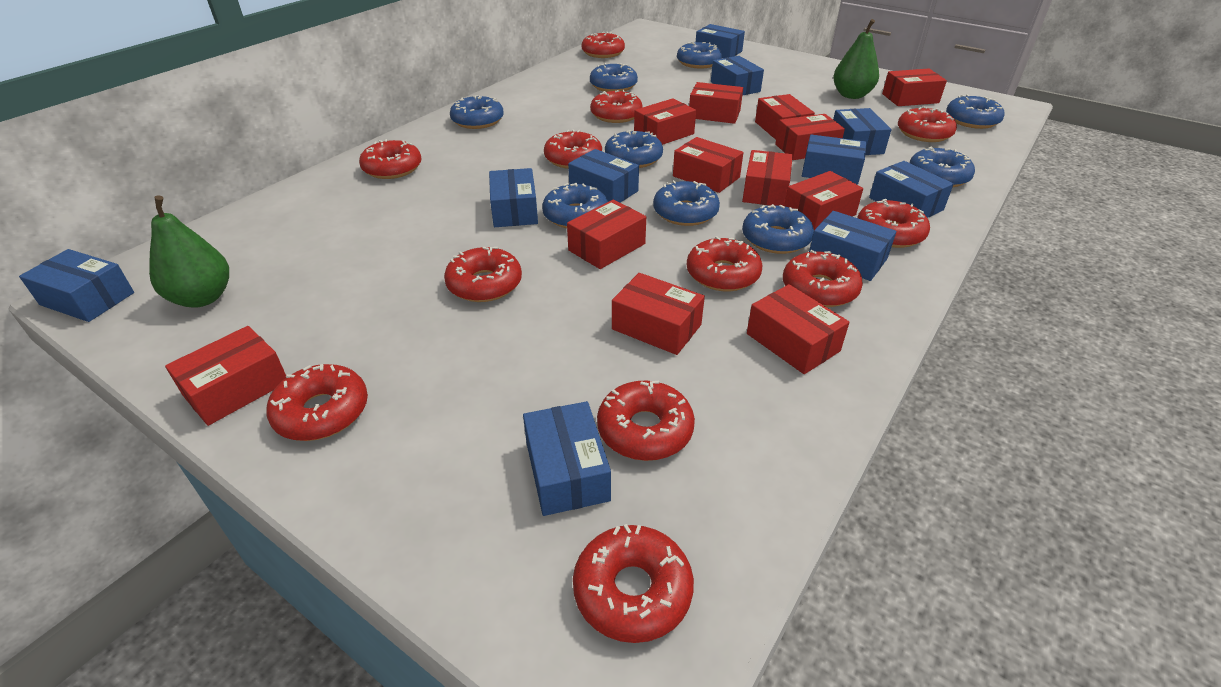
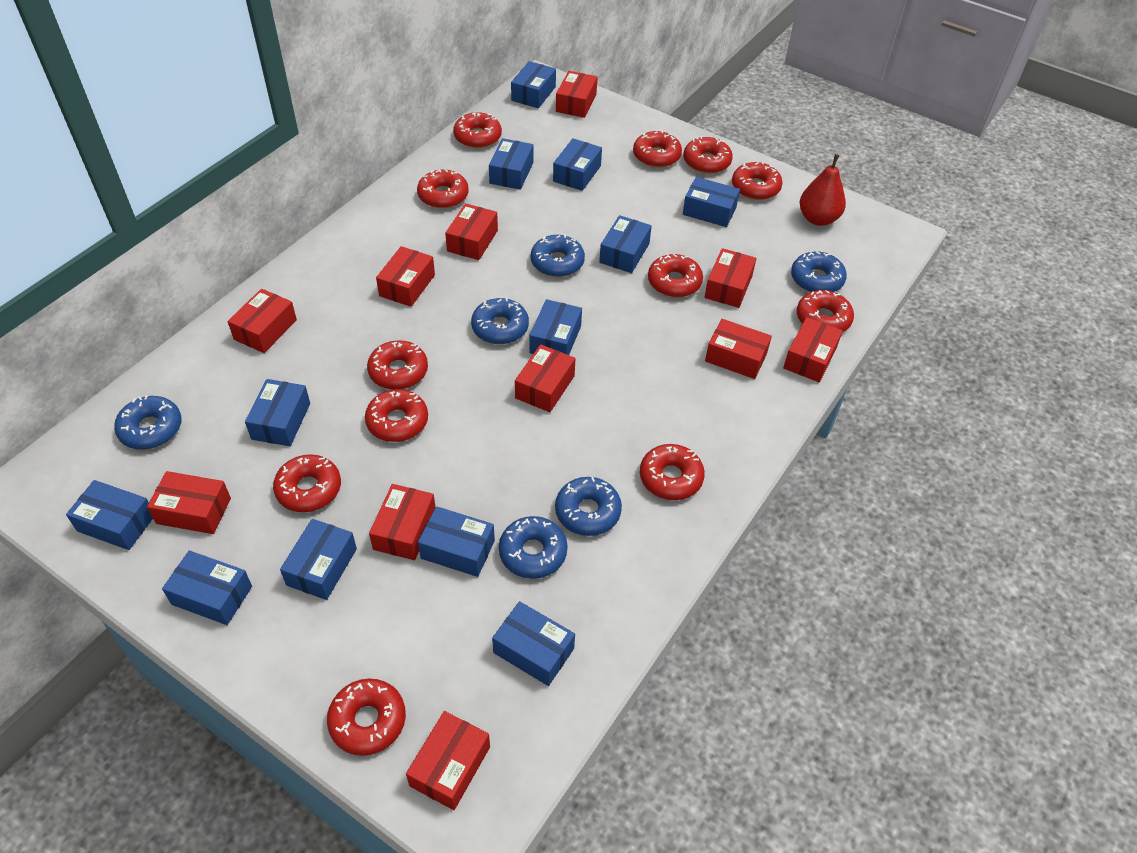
blue box: [19,249,134,322] [489,168,538,227] [523,401,611,516] [568,149,639,203] [696,24,745,58] [711,56,764,96] [802,134,866,185] [809,211,896,281] [833,108,892,155] [869,161,954,218] = 10 -> [66,480,153,550] [162,550,252,625] [245,379,310,446] [280,519,357,600] [418,506,495,577] [489,138,533,190] [492,601,575,686] [511,61,556,108] [530,299,582,355] [553,138,602,191] [599,215,652,273] [683,177,740,227] = 12
blue donut: [450,95,504,129] [542,183,608,228] [590,63,638,92] [605,130,663,168] [653,180,720,226] [677,41,722,68] [742,204,814,254] [909,146,975,187] [946,94,1005,129] = 9 -> [114,395,181,449] [471,298,529,344] [499,516,568,579] [531,234,585,277] [555,477,622,536] [791,251,847,292] = 6
green pear: [149,195,229,308] [833,19,879,99] = 2 -> none = 0
red box: [165,326,286,426] [567,200,646,269] [612,273,705,355] [634,98,696,145] [673,137,744,193] [689,82,743,124] [742,150,793,206] [747,284,850,374] [755,94,815,140] [775,114,845,160] [784,171,863,230] [882,69,947,106] = 12 -> [147,471,231,534] [228,289,297,353] [369,484,436,560] [376,246,435,307] [406,711,490,810] [445,203,498,260] [515,344,576,412] [556,71,597,118] [704,248,756,308] [705,319,772,379] [783,317,843,382] = 11
red pear: none = 0 -> [799,154,846,226] = 1

